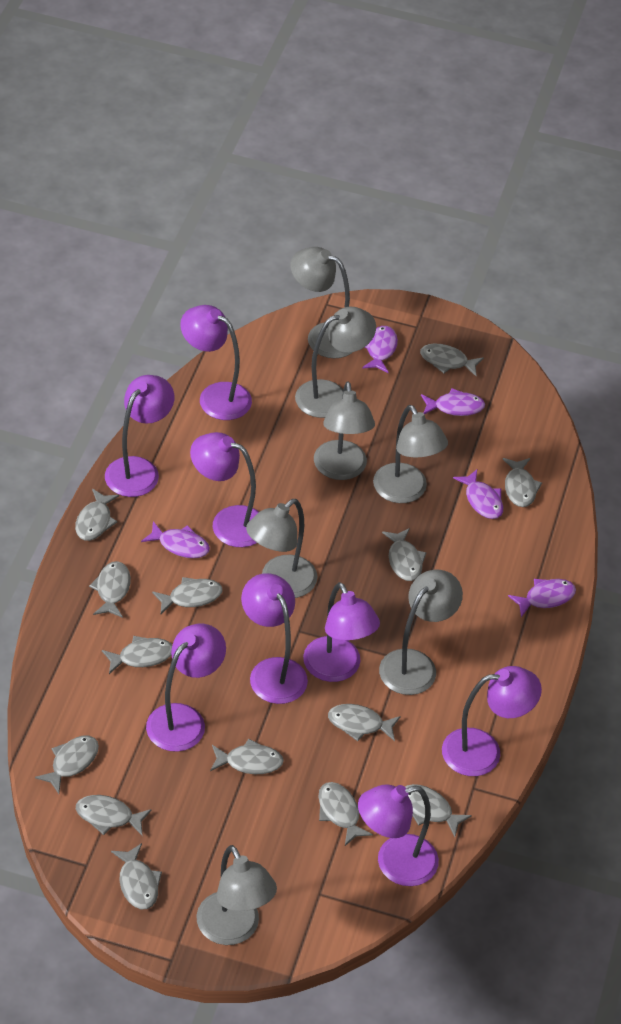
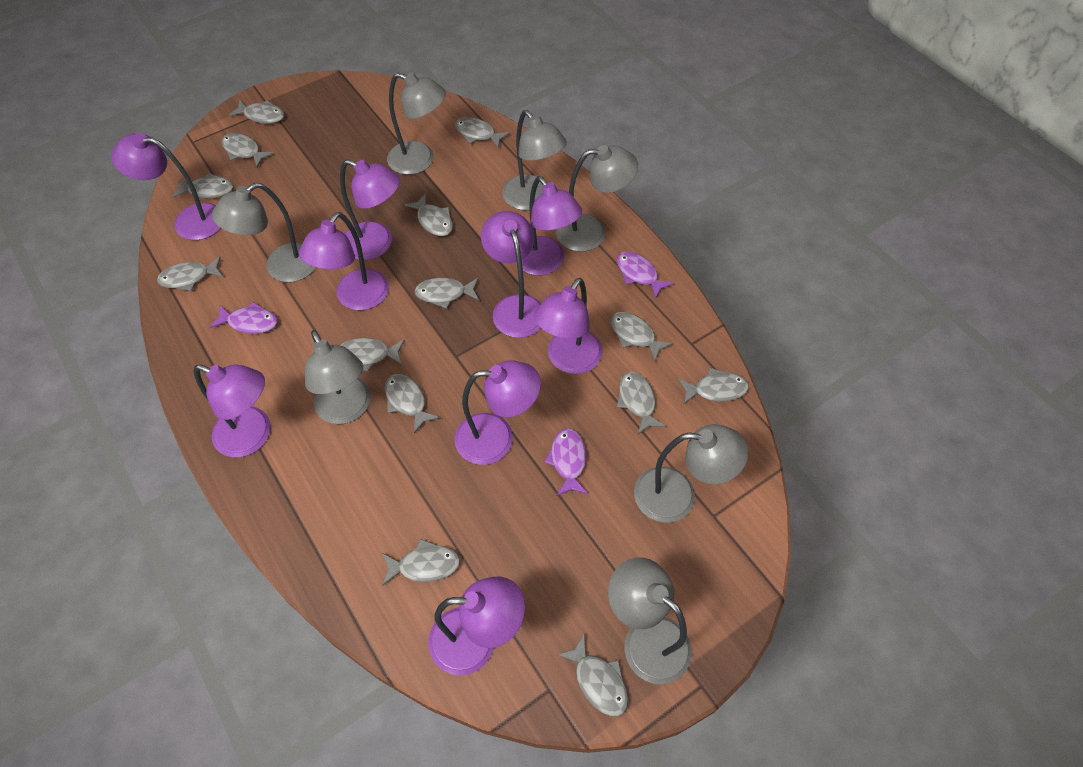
purple fish: [141,521,210,558] [362,326,398,373] [421,388,485,416] [453,469,503,519] [508,579,576,617] = 5 -> [210,302,278,334] [544,428,588,496] [617,251,674,299] = 3
purple lamp: [105,375,174,497] [146,624,226,752] [180,305,252,420] [190,432,259,547] [241,573,308,704] [303,582,380,682] [358,784,439,886] [442,666,542,776] = 8 -> [111,133,221,240] [194,364,271,457] [299,212,389,310] [340,159,400,260] [428,577,525,675] [455,361,541,465] [481,211,541,338] [515,176,582,275] [534,278,603,374] = 9

